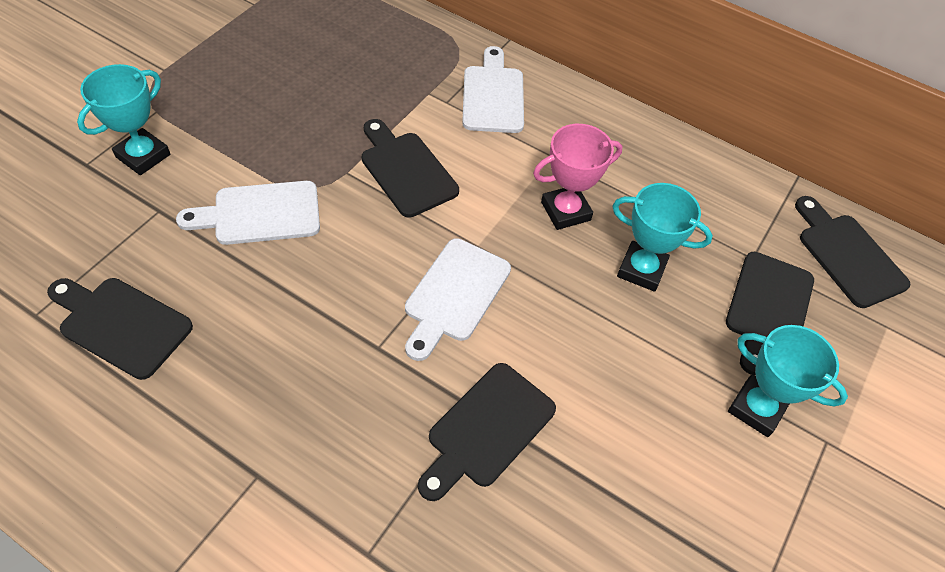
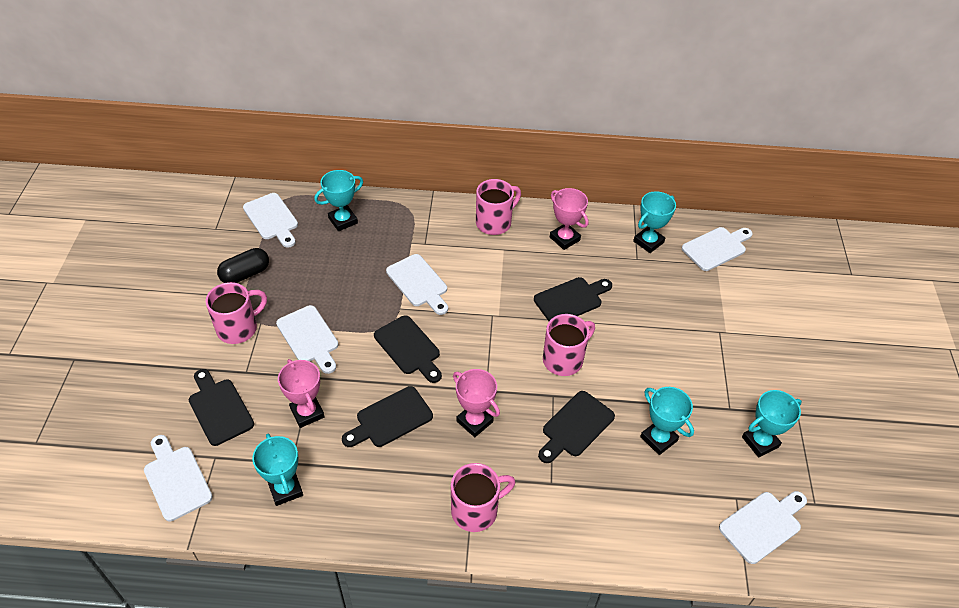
black capsule: none = 0 -> [217,248,269,283] = 1
pink mug: none = 0 -> [206,282,267,344] [451,463,515,532] [476,179,521,235] [543,314,595,376] = 4
pink trophy: [533,124,623,230] = 1 -> [278,359,324,428] [453,369,500,437] [550,188,589,250] = 3
turquoise trophy: [77,64,170,175] [612,183,713,292] [728,325,848,437] = 3 -> [252,434,303,506] [314,170,363,231] [633,191,676,253] [640,387,694,455] [742,390,802,457] = 5
white cutting board: [176,181,320,245] [405,238,511,361] [462,46,524,133] = 3 -> [144,435,213,522] [243,193,298,248] [276,305,339,374] [386,254,448,315] [682,227,753,271] [719,491,807,564] = 6

